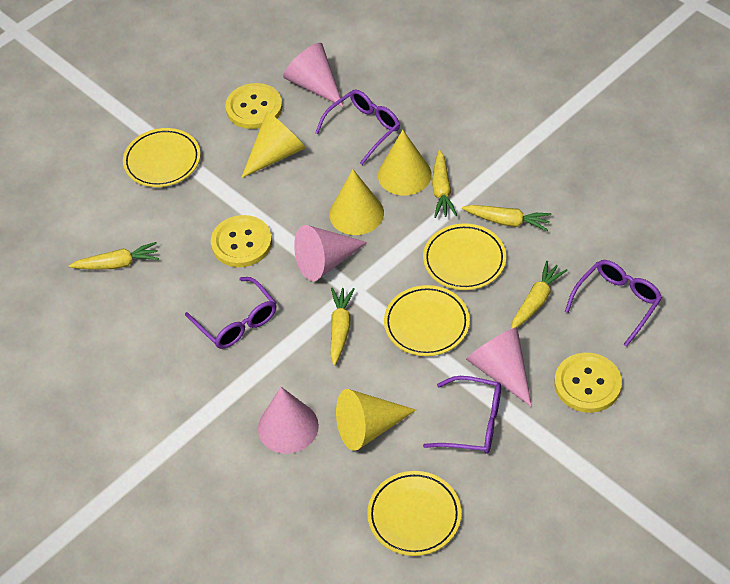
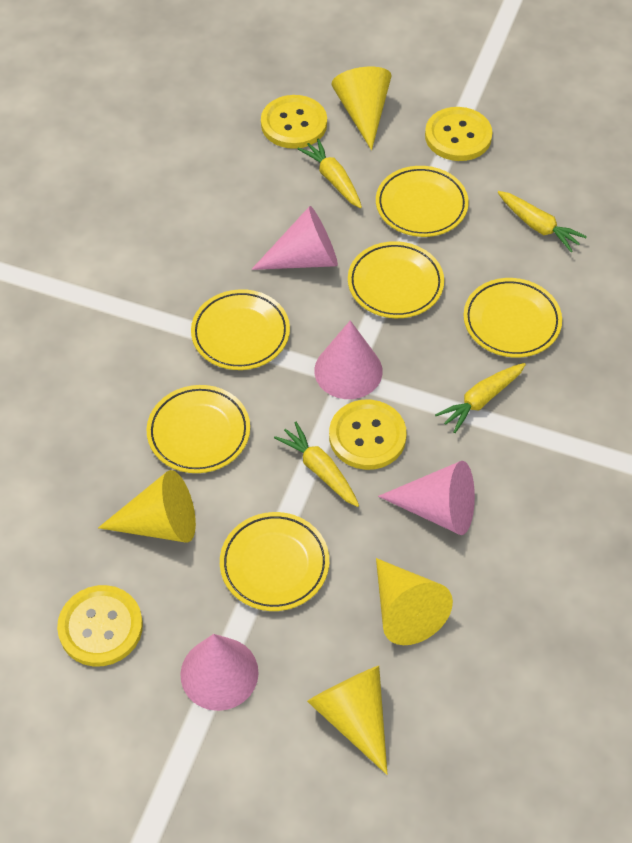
purple glasses: [185,277,276,349] [315,89,400,165] [423,376,501,454] [565,260,662,347] = 4 -> none = 0
yellow button: [211,215,272,267] [226,83,282,129] [555,353,622,413] = 3 -> [57,585,143,667] [261,95,327,149] [329,400,407,470] [425,107,492,161] = 4
yellow carrot: [69,242,159,270] [331,288,355,366] [432,150,457,218] [462,205,551,231] [511,261,567,329] = 5 -> [274,422,359,507] [298,138,362,208] [435,363,526,433] [498,191,587,252] = 4
yellow plate: [123,128,201,187] [367,471,461,556] [384,285,470,356] [423,224,506,290] = 4 -> [147,385,250,473] [191,289,290,370] [220,512,329,611] [348,241,444,318] [376,166,469,237] [464,278,562,358] = 6

